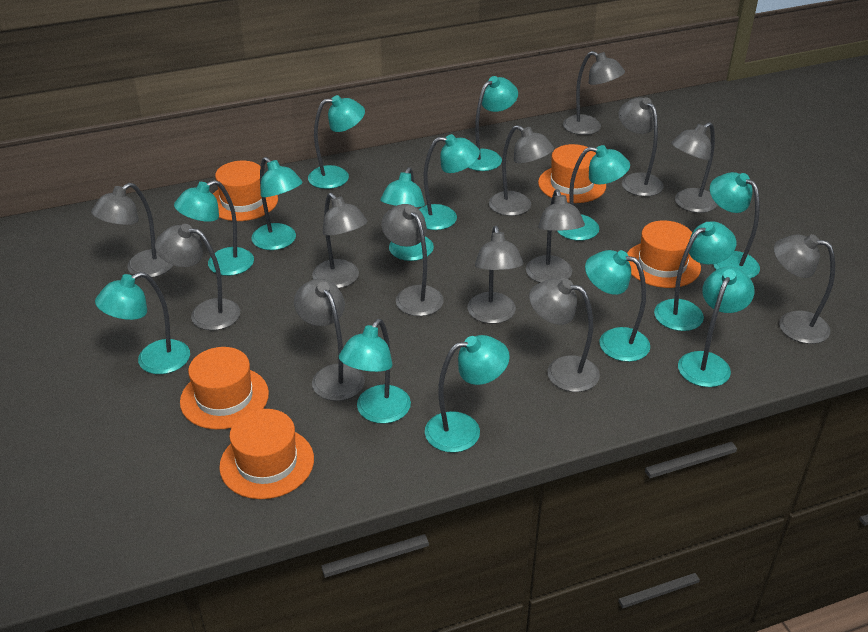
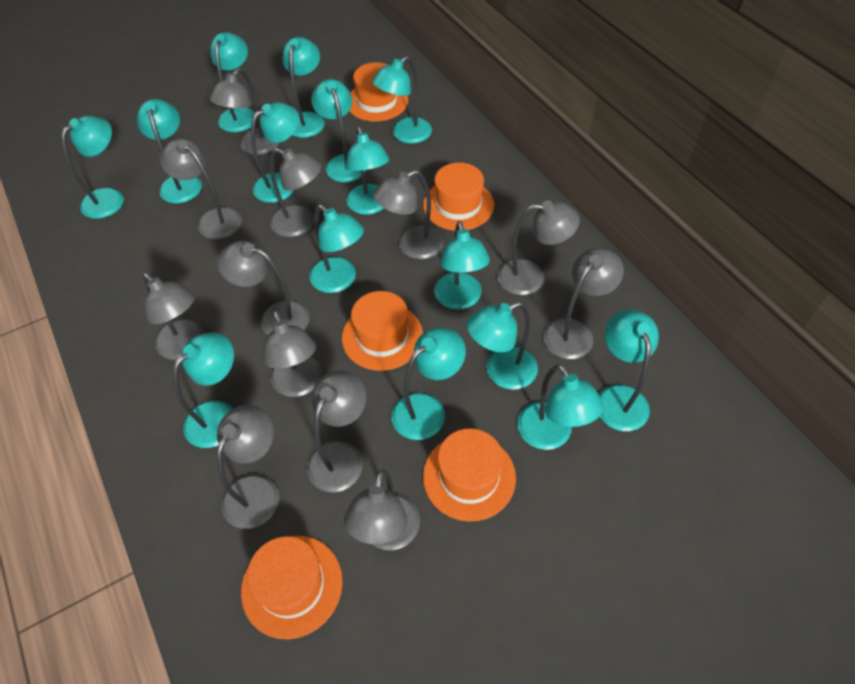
grey lamp: [91,183,173,278] [155,224,240,330] [294,279,365,401] [312,193,367,288] [381,204,444,316] [467,226,523,324] [489,125,554,216] [526,189,585,283] [529,279,600,392] [563,51,625,135] [618,97,663,196] [671,122,717,213] [774,234,835,344] = 13 -> [142,273,205,360] [160,138,242,239] [209,68,280,155] [217,241,310,335] [217,405,279,529] [263,310,322,397] [270,148,321,237] [307,370,366,492] [344,469,420,550] [373,170,444,259] [497,200,580,295] [543,248,624,359] = 12
turquoise lamp: [95,272,190,374] [174,180,254,276] [252,157,303,250] [308,95,365,189] [339,319,411,424] [380,167,434,261] [419,134,480,230] [425,335,510,453] [468,76,518,171] [557,145,630,241] [585,250,650,362] [654,221,736,331] [678,266,754,387] [710,172,760,279] = 14 -> [61,116,124,219] [137,99,202,204] [173,332,234,448] [210,32,255,132] [251,102,300,203] [282,37,325,138] [309,204,364,293] [311,79,366,182] [346,127,390,215] [372,56,432,144] [391,327,466,440] [434,221,490,310] [467,302,538,390] [517,364,604,450] [599,310,659,431] = 15

